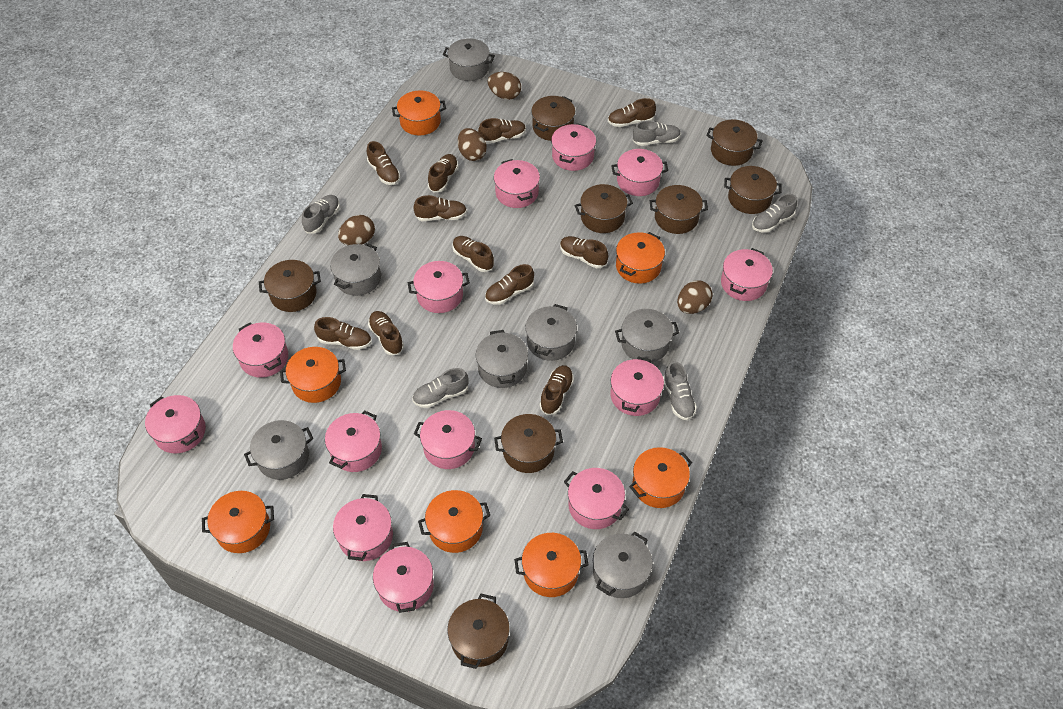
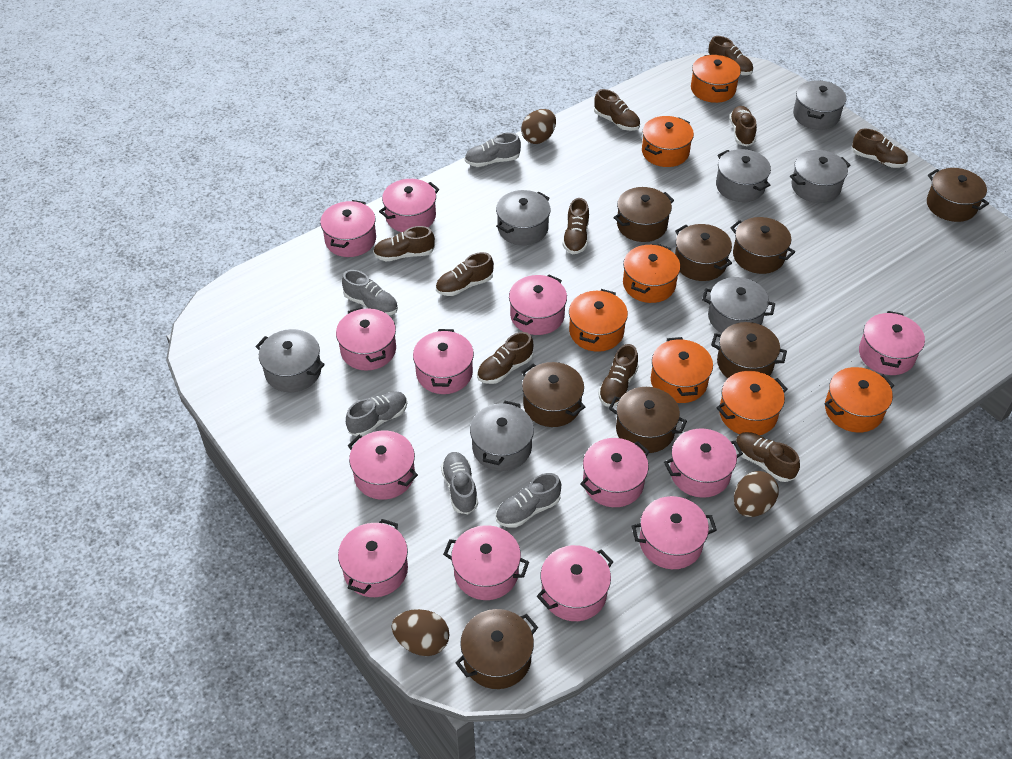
brown egg: [338,215,375,245] [458,128,486,161] [487,72,521,100] [677,280,712,314] = 4 -> [391,609,449,656] [521,109,556,144] [734,471,779,517] = 3
brown shoe: [314,317,372,350] [367,141,400,185] [368,311,404,355] [413,195,467,221] [428,154,458,193] [452,236,494,272] [478,118,526,144] [485,264,534,305] [540,365,574,415] [560,236,608,268] [608,98,656,127] = 11 -> [373,226,435,261] [436,252,494,296] [477,332,533,384] [562,198,589,254] [594,89,640,131] [598,344,639,407] [708,36,753,75] [729,106,757,146] [736,432,800,482] [852,129,908,168] = 10

